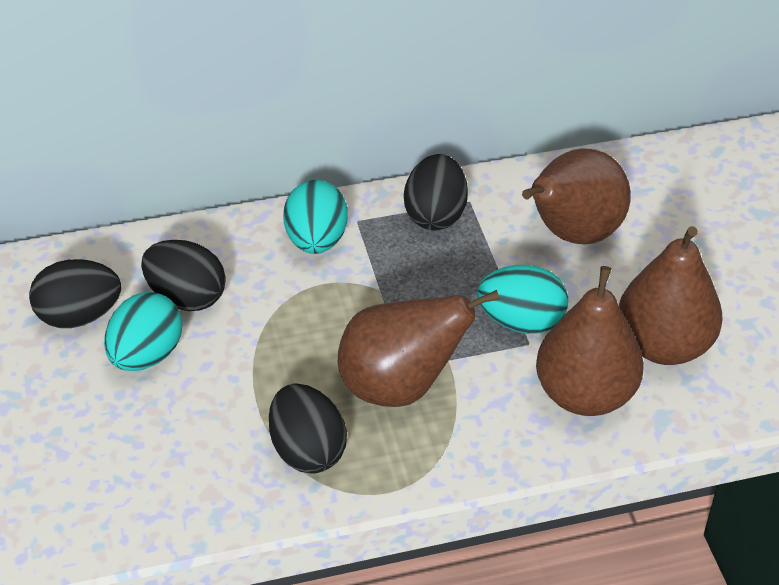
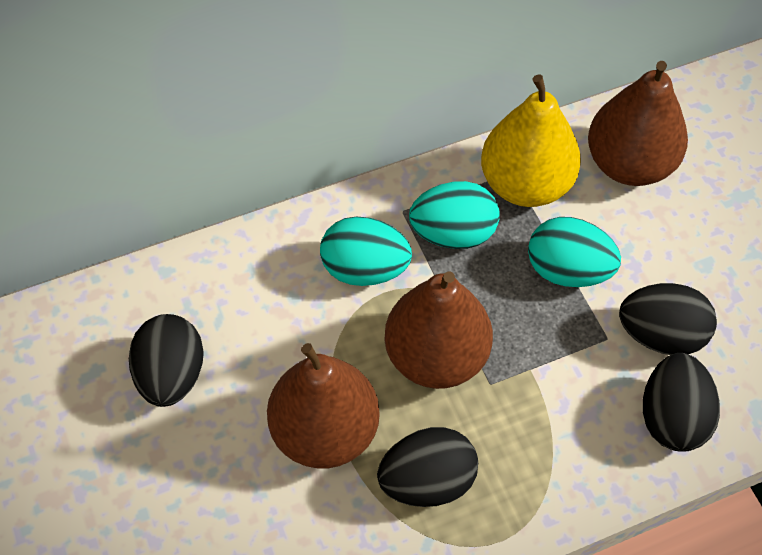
brown pear: [338,290,500,407] [522,148,631,245] [536,266,644,416] [619,226,722,365] = 4 -> [267,343,380,469] [384,271,493,389] [588,61,688,186] = 3
yellow pear: none = 0 -> [481,74,581,207] = 1

